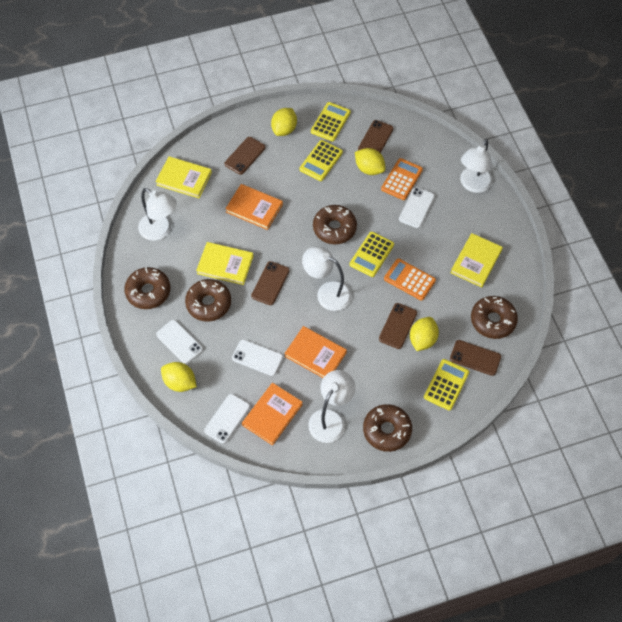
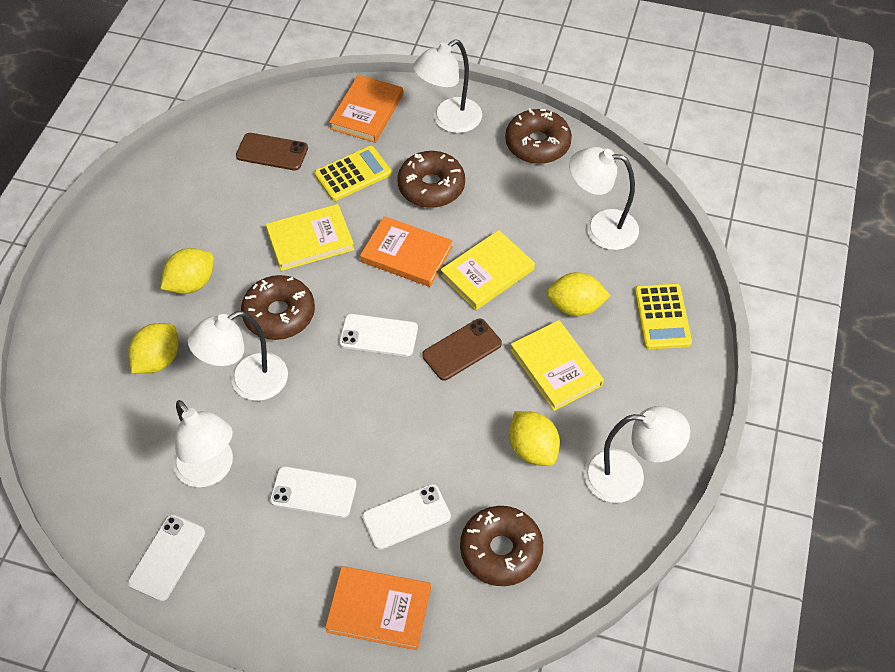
brown donut: [124,267,170,309] [185,279,231,321] [313,205,357,244] [363,404,412,452] [471,296,518,339] = 5 -> [241,275,315,340] [397,151,465,208] [460,506,543,586] [505,108,572,164] = 4
brown phone: [225,137,265,175] [251,261,290,305] [358,120,394,153] [379,303,417,349] [450,340,501,376] = 5 -> [236,133,308,171] [422,319,502,380] = 2
orange calculator: [381,158,423,200] [384,258,436,301] = 2 -> none = 0
white lamp: [138,188,177,241] [302,247,352,311] [308,370,356,443] [460,139,493,193] = 4 -> [173,400,233,487] [188,311,288,401] [413,39,482,133] [569,147,639,250] [584,406,690,503] = 5
yellow calculator: [300,140,343,181] [311,102,351,142] [350,232,394,277] [424,359,469,411] = 4 -> [314,146,392,201] [635,284,692,349] = 2

